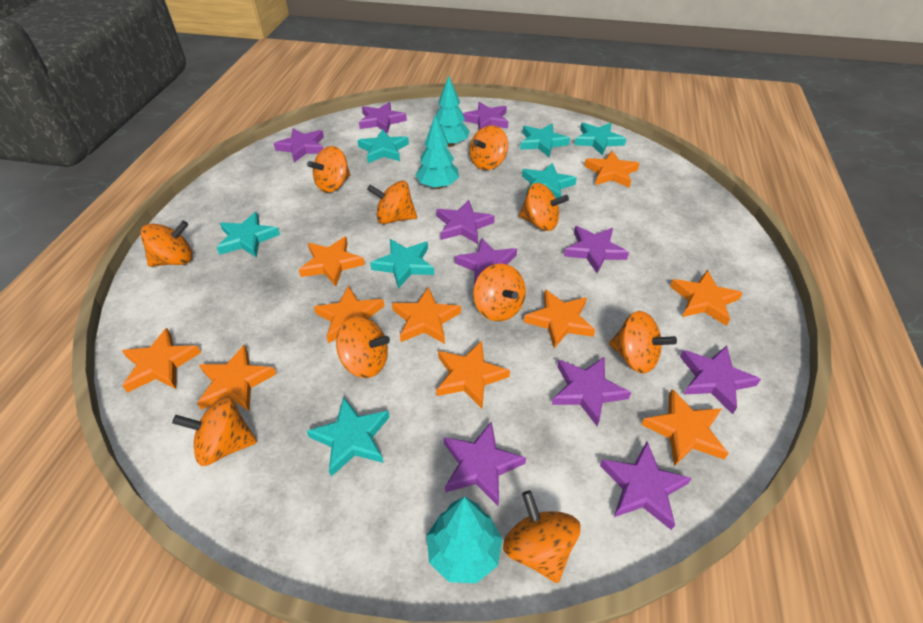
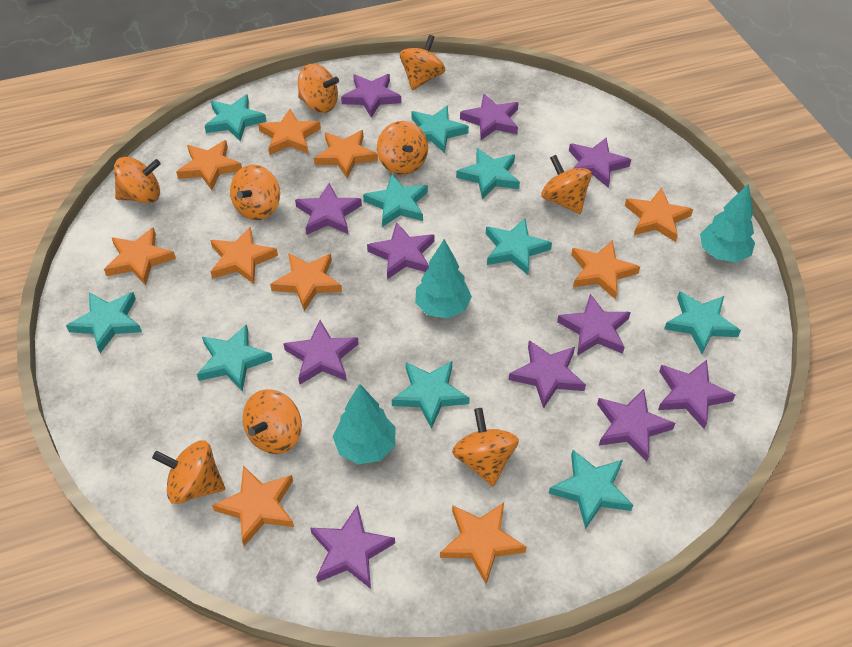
orange spinning top: [140,221,193,267] [172,396,257,466] [307,146,351,193] [336,316,390,378] [367,181,417,224] [470,125,508,170] [473,264,526,321] [503,490,581,583] [519,183,569,231] [609,311,677,374] = 10 -> [114,157,161,203] [152,440,225,504] [230,165,280,220] [243,389,302,454] [298,64,339,113] [377,121,428,175] [400,35,445,90] [452,408,519,486] [541,155,592,214] = 9
purple star: [274,128,324,162] [359,102,407,134] [436,200,495,244] [444,421,526,506] [455,238,517,285] [463,102,508,130] [552,357,631,426] [564,226,629,273] [600,442,692,530] [680,346,761,414] = 10 -> [283,320,359,384] [295,183,362,235] [310,505,395,589] [341,74,401,118] [367,222,434,279] [460,93,519,140] [509,340,586,408] [557,294,631,356] [569,138,631,187] [597,389,676,462] [658,360,735,429] = 11
turquoise star: [217,212,280,258] [307,397,390,476] [357,129,409,163] [370,239,434,289] [520,123,570,157] [522,163,577,199] [574,122,626,155] = 7 -> [66,292,142,353] [197,324,273,392] [205,94,267,141] [363,174,428,227] [392,361,469,429] [411,105,469,153] [456,148,520,200] [486,218,552,275] [549,450,633,529] [664,291,741,354] = 10

